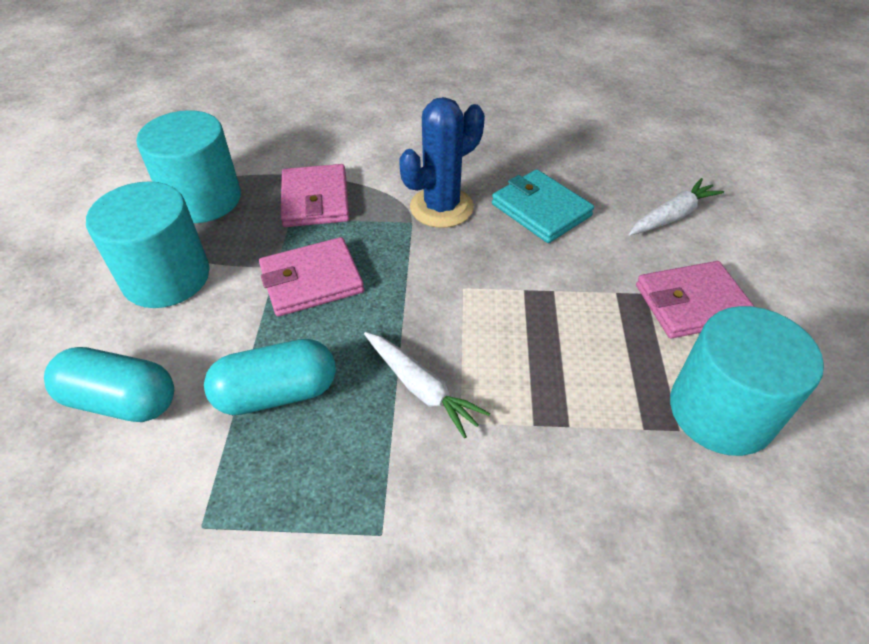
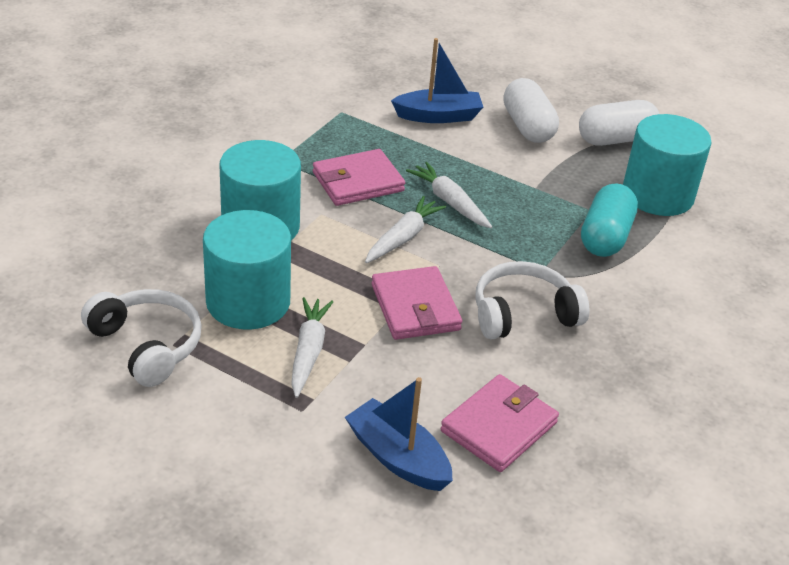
blue boat: none = 0 -> [345,377,453,491] [391,38,483,123] = 2
blue cactus: [399,97,485,228] = 1 -> none = 0
turquoise capsule: [44,347,174,422] [204,339,336,415] = 2 -> [581,183,638,257] = 1
turquoise wallet: [492,169,594,243] = 1 -> none = 0
white capsule: none = 0 -> [503,78,559,143] [579,100,660,146] = 2
white carrot: [364,332,490,438] [629,178,724,236] = 2 -> [291,297,333,398] [365,196,446,263] [406,162,492,228] = 3
white headphones: none = 0 -> [81,289,202,387] [475,261,589,340] = 2

